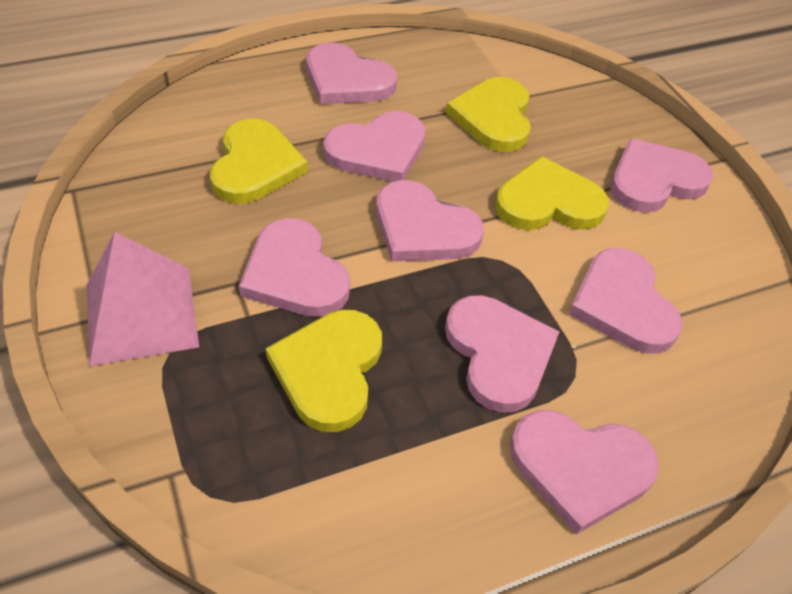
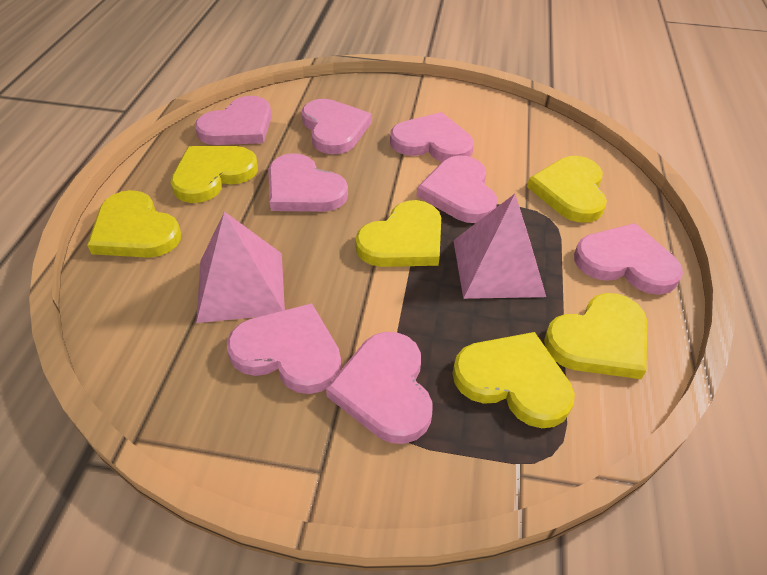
pink pyramid: [87,232,199,366] = 1 -> [196,211,285,323] [453,194,546,299] = 2
yellow heart: [210,119,308,204] [266,310,382,432] [446,77,531,152] [495,156,609,230] = 4 -> [87,190,181,258] [171,146,258,203] [355,200,441,267] [452,332,575,428] [527,156,607,223] [544,293,647,379] = 6

